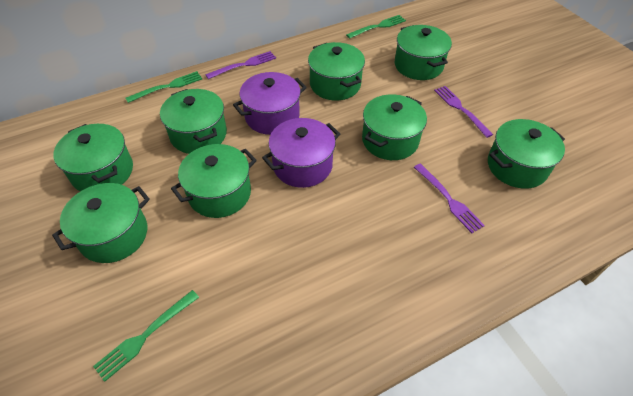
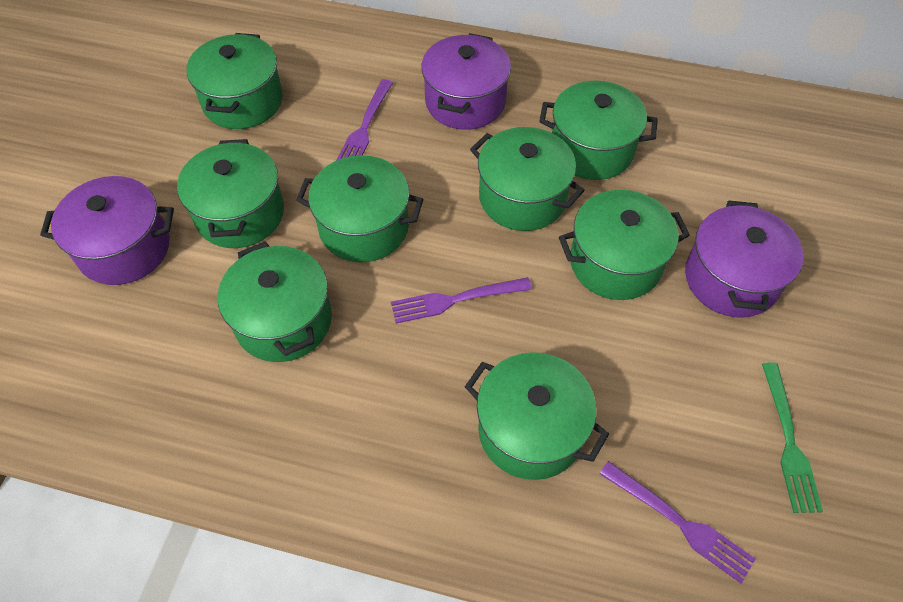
green fork: [93,290,199,382] [126,71,202,103] [346,15,406,39] = 3 -> [762,363,823,513] = 1
purple pot: [233,72,307,135] [262,118,340,188] = 2 -> [40,176,174,285] [421,33,511,130] [685,200,803,318] = 3

